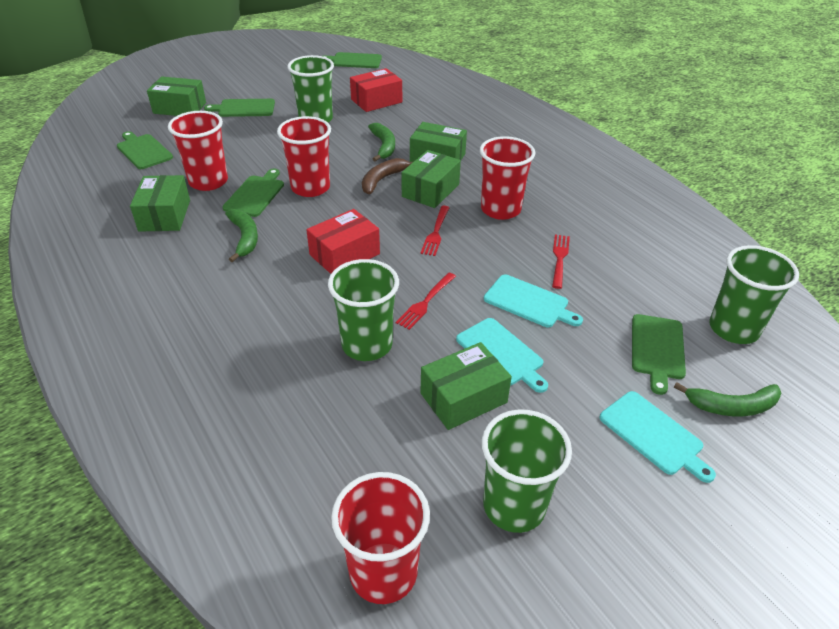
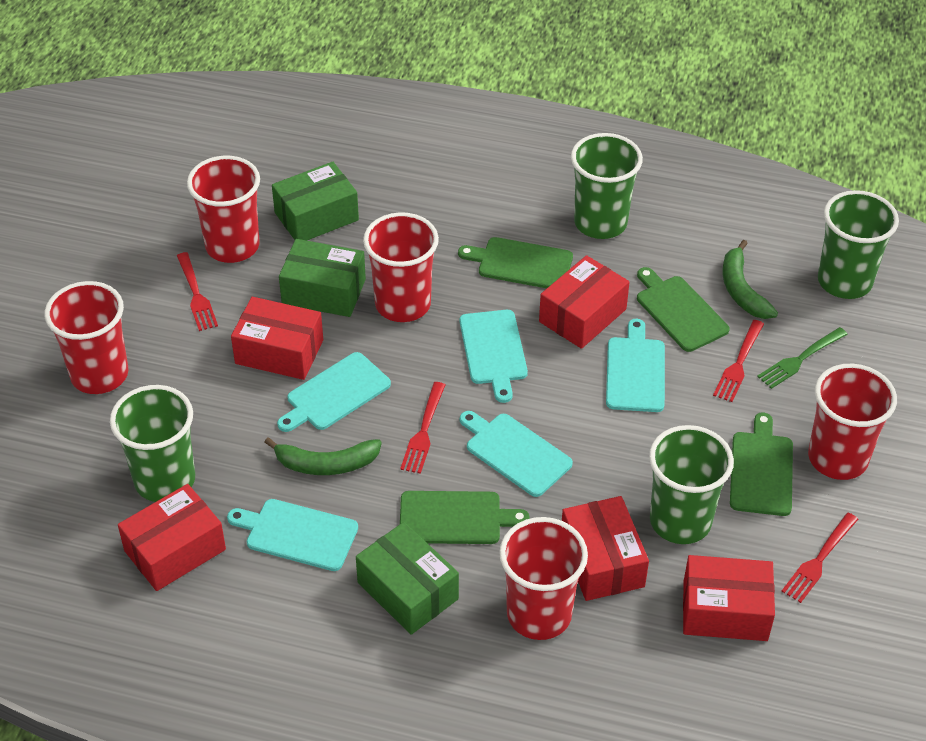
brown banana: [362,158,413,194] = 1 -> none = 0
green banana: [225,209,258,262] [368,123,395,162] [674,382,781,416] = 3 -> [265,437,382,475] [723,240,778,319] = 2
green box: [130,175,190,232] [147,77,206,116] [402,150,461,208] [410,122,467,162] [420,342,512,430] = 5 -> [272,162,359,241] [279,239,366,317] [356,522,459,635] = 3
green cutting board: [117,131,173,169] [204,99,275,117] [222,169,284,217] [323,52,382,68] [632,314,686,395] = 5 -> [400,491,530,544] [458,237,573,288] [637,267,730,352] [730,413,793,516] = 4
green fork: none = 0 -> [757,327,848,389] = 1
red box: [306,209,380,274] [350,68,402,112] = 2 -> [118,484,226,591] [231,297,323,380] [539,255,630,349] [562,496,649,601] [683,555,775,641] = 5
red cup: [168,111,228,191] [277,116,331,197] [331,472,430,604] [480,136,535,220] = 4 -> [45,281,128,394] [187,156,260,263] [363,212,439,322] [499,517,588,640] [808,364,897,480] = 5
red fork: [396,273,456,330] [421,206,450,256] [552,235,570,289] = 3 -> [177,252,218,331] [400,382,445,474] [713,320,764,402] [781,513,858,603] = 4
turquoise cutting board: [456,318,548,393] [484,274,583,327] [599,391,716,483] = 3 -> [227,499,358,571] [277,352,391,432] [460,310,528,403] [460,411,573,497] [606,319,665,412] = 5

